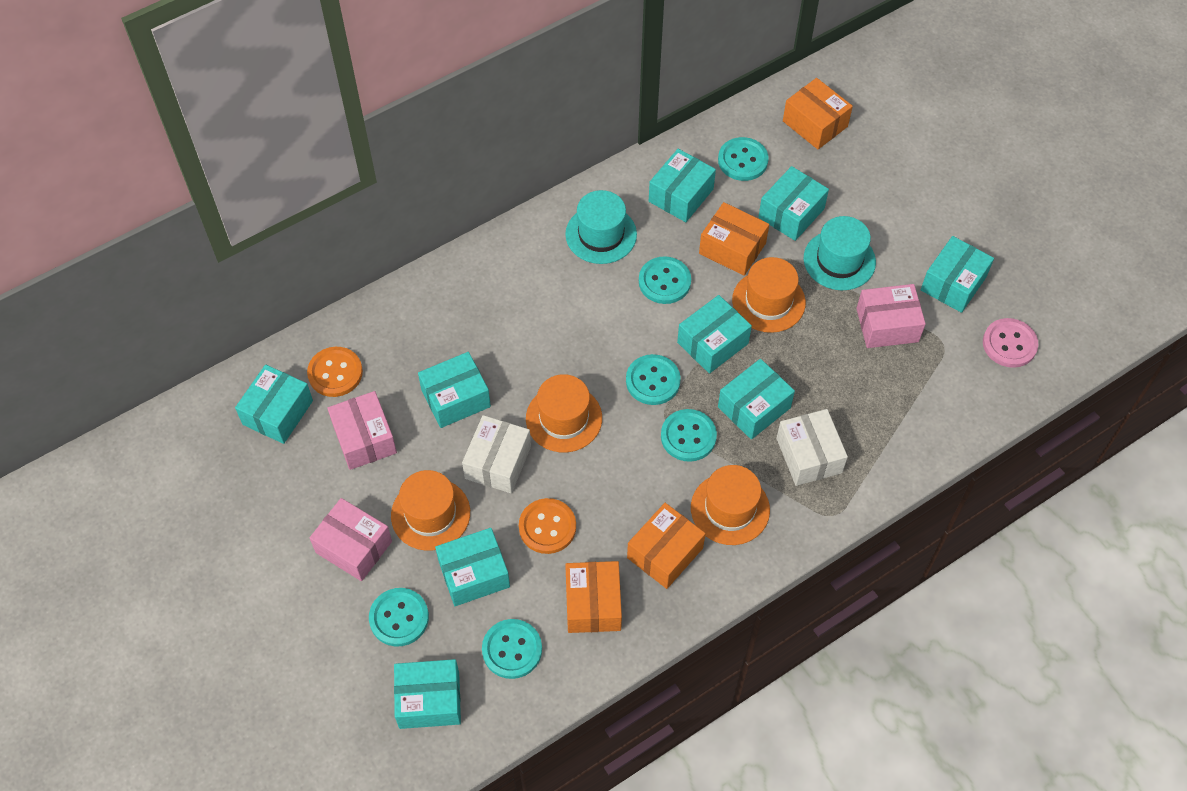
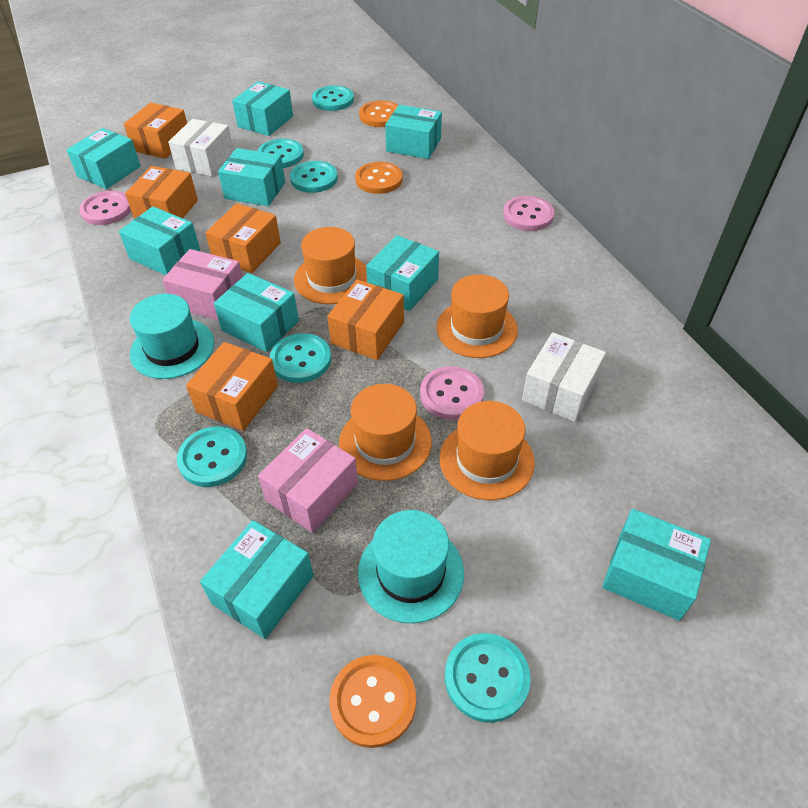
orange box: [565,561,622,633] [627,503,705,589] [699,202,769,276] [783,78,853,149] = 4 -> [124,103,187,159] [125,166,198,219] [186,342,278,431] [205,203,281,273] [327,279,404,360] = 5
orange button: [307,347,363,397] [519,498,576,554] = 2 -> [329,655,416,748] [355,162,403,194] [359,100,398,127] = 3
pink box: [310,498,392,581] [327,391,397,470] [856,284,926,348] = 3 -> [162,249,243,321] [258,428,358,533] = 2
pink button: [983,318,1038,368] = 1 -> [79,191,131,225] [420,366,484,420] [503,196,554,231] = 3

